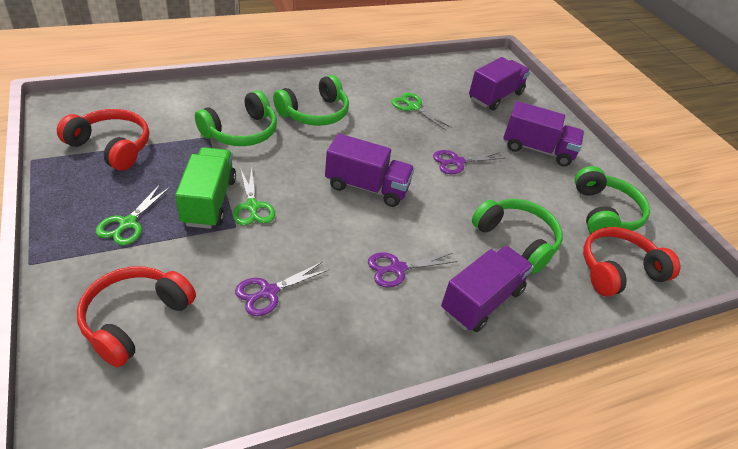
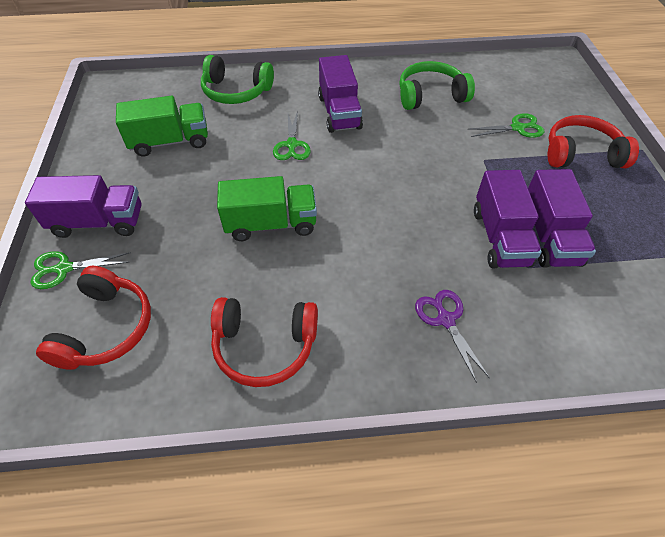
green headphones: [195,90,277,146] [273,75,349,126] [472,199,563,274] [575,166,650,234] = 4 -> [201,55,274,104] [399,61,475,110] = 2
green truck: [175,147,236,229] = 1 -> [116,96,208,157] [217,176,317,241] = 2
purple scissors: [235,261,330,316] [368,252,458,288] [433,150,505,174] = 3 -> [415,290,490,383] = 1

